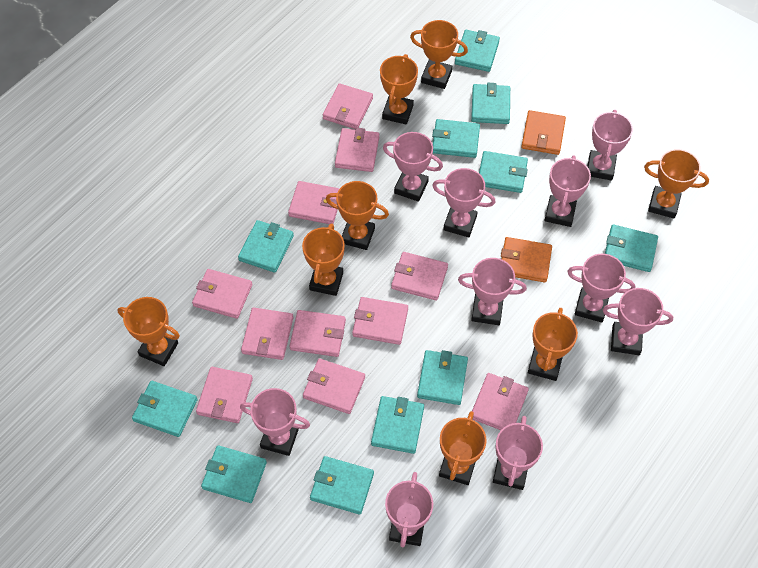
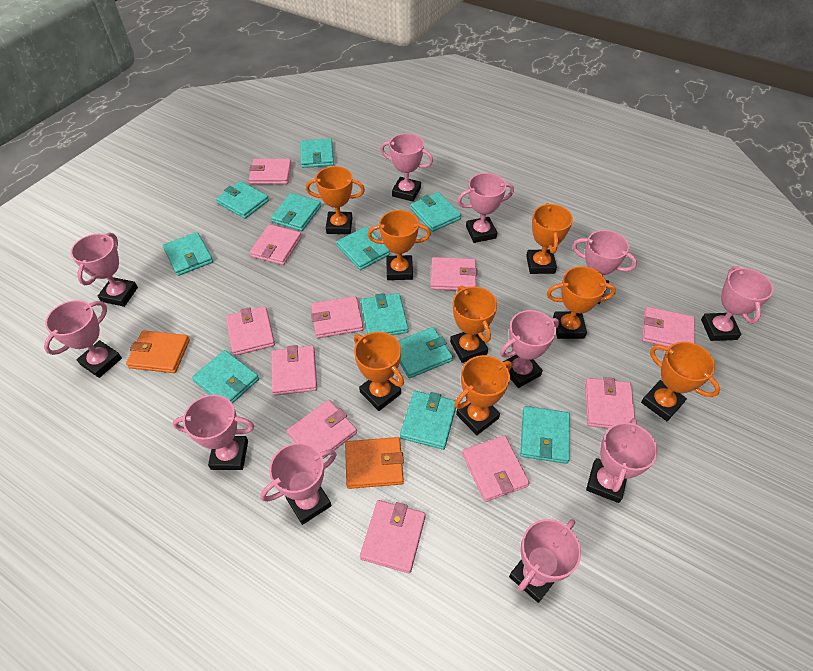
pink trophy: [240,388,310,456] [383,132,443,202] [385,472,433,547] [432,168,496,237] [458,258,527,325] [493,416,543,490] [544,155,591,227] [567,254,635,322] [587,110,633,181] [603,288,673,355] = 10 -> [44,300,122,378] [71,233,138,307] [173,394,255,470] [260,443,337,525] [381,133,433,202] [458,173,514,243] [500,310,559,388] [509,519,581,603] [572,230,637,304] [586,418,658,503] [701,266,774,341] = 11

